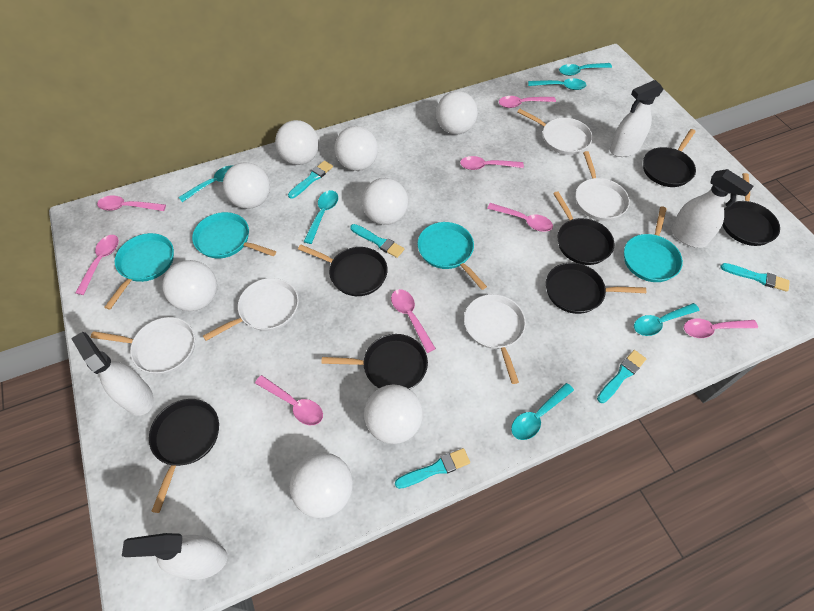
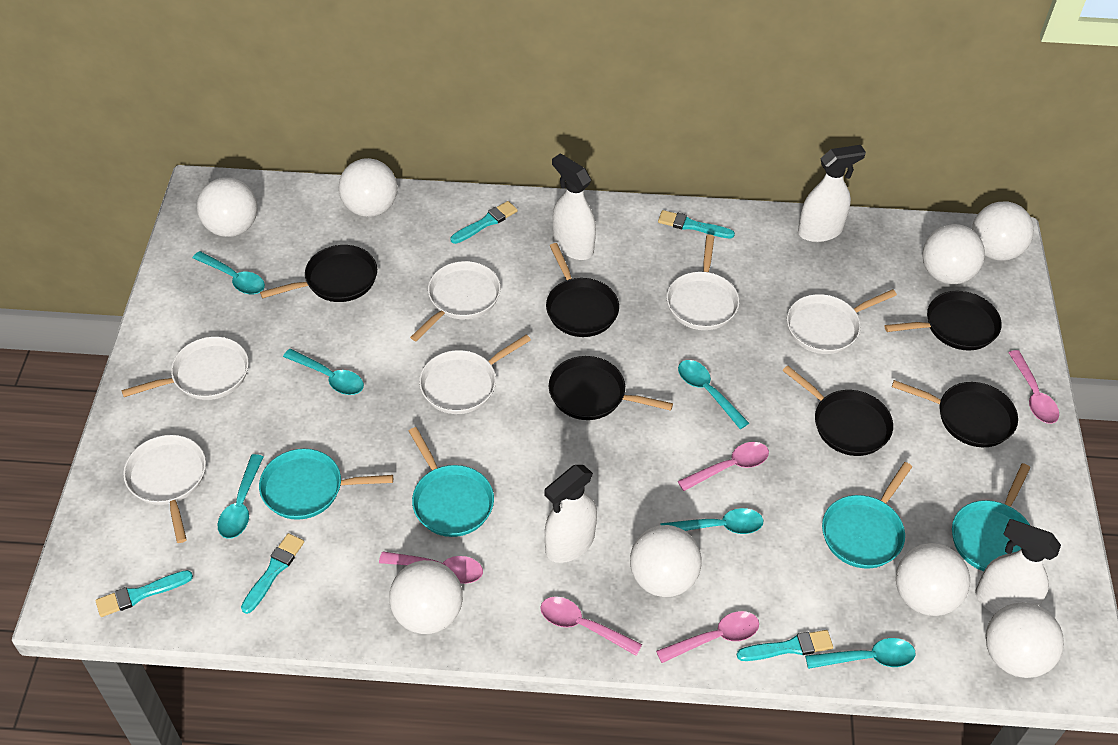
black pan: [149,399,219,513] [298,244,388,296] [321,334,428,390] [546,262,646,314] [553,191,615,265] [643,129,696,187] [722,173,780,246] = 7 -> [260,245,377,302] [546,243,619,337] [549,356,673,420] [782,365,893,456] [885,291,1002,351] [892,380,1018,447] = 6
pink spoon: [75,235,119,295] [97,195,166,211] [255,375,323,425] [391,289,436,353] [460,156,524,170] [487,203,553,232] [499,96,556,108] [684,319,758,338] = 8 -> [379,551,483,584] [540,597,642,656] [656,611,759,663] [678,442,769,491] [1008,350,1059,424] = 5
white pan: [91,317,195,374] [203,278,299,341] [464,294,526,384] [517,109,593,155] [575,151,630,221] = 5 -> [121,336,249,400] [123,435,206,543] [410,261,501,342] [419,334,531,414] [667,234,739,330] [787,289,897,354] = 6

